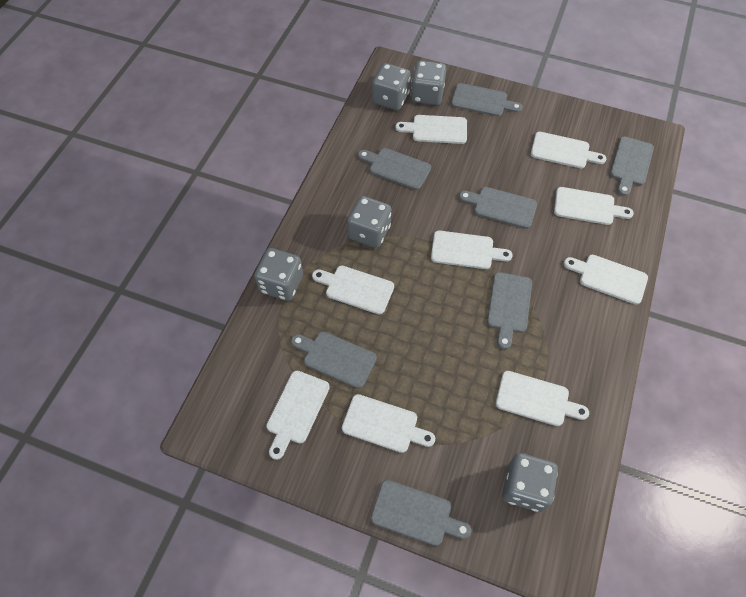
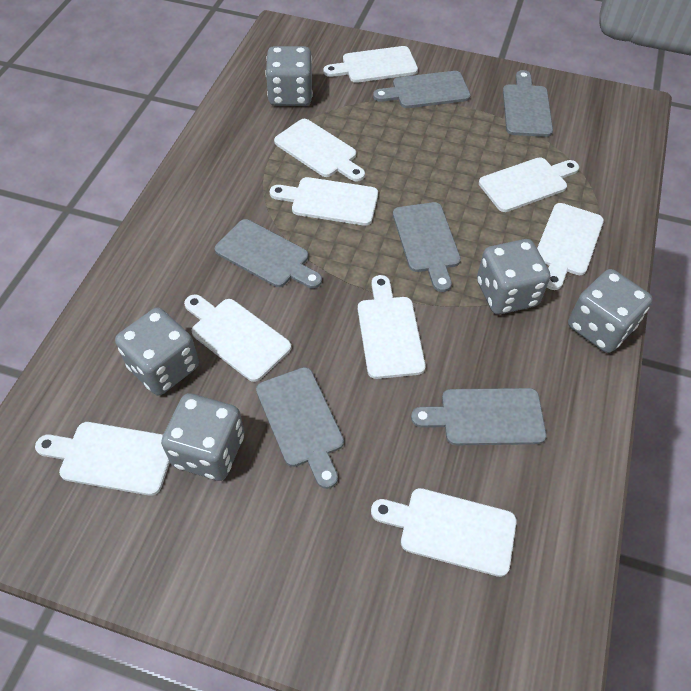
grey cutting board: [291,332,377,389] [358,148,431,190] [371,480,471,546] [451,83,522,116] [459,187,537,229] [487,272,532,349] [610,136,654,196] = 7 -> [215,219,322,289] [256,367,344,489] [373,71,471,108] [393,202,461,292] [411,388,546,445] [503,70,553,137] = 6

